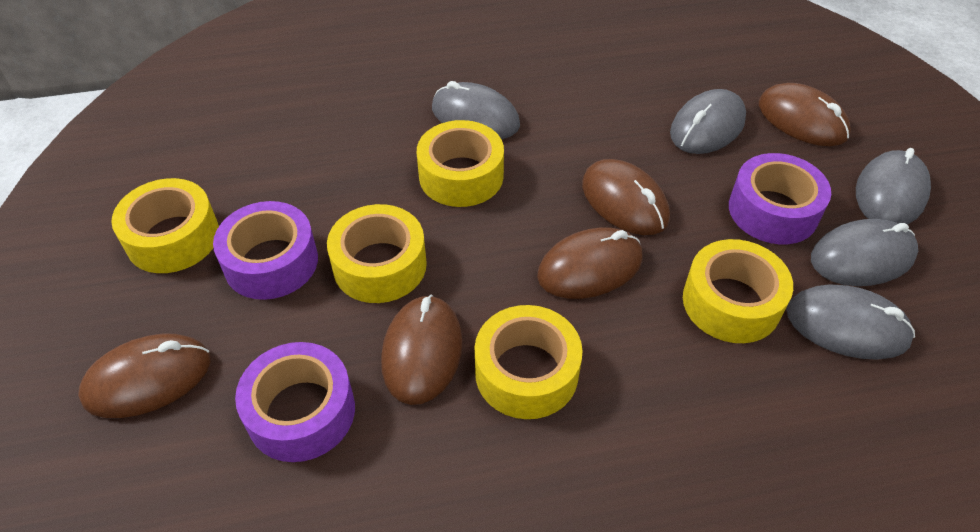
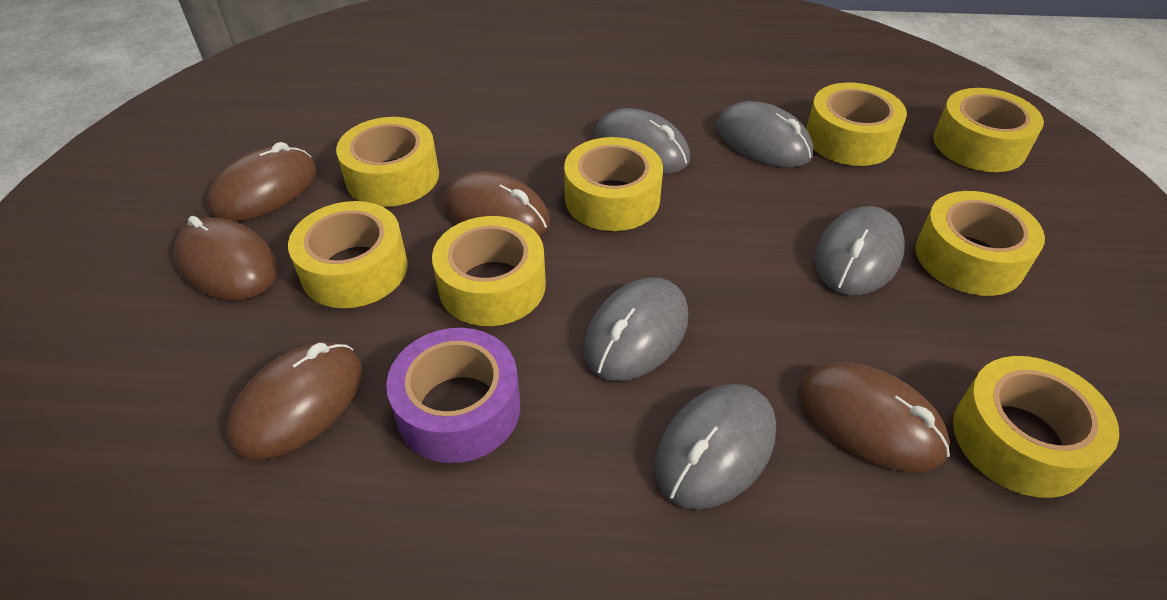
purple tape: [213,201,318,300] [235,342,355,462] [729,153,831,244] = 3 -> [386,328,520,463] = 1
yellow tape: [111,178,219,273] [327,204,427,303] [417,120,504,207] [475,305,583,419] [683,239,793,343] = 5 -> [288,201,408,308] [336,117,439,207] [432,216,546,326] [564,137,663,231] [806,83,907,166] [916,191,1045,296] [933,88,1044,172] [953,356,1119,498] = 8

